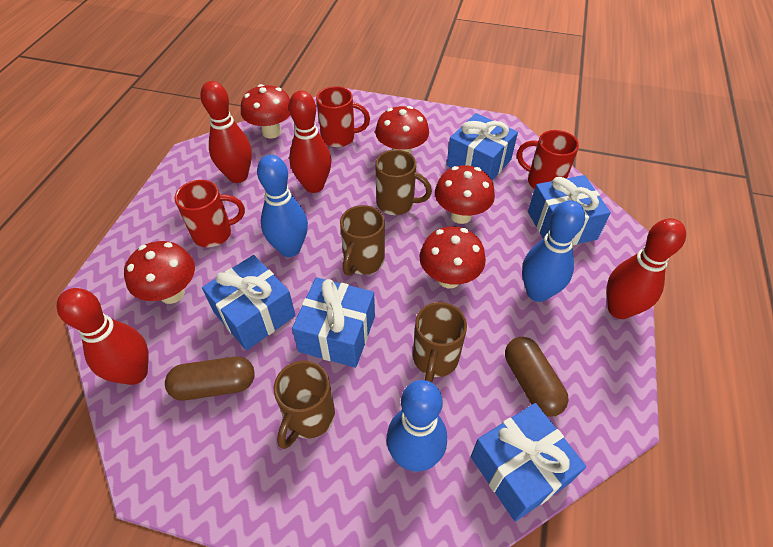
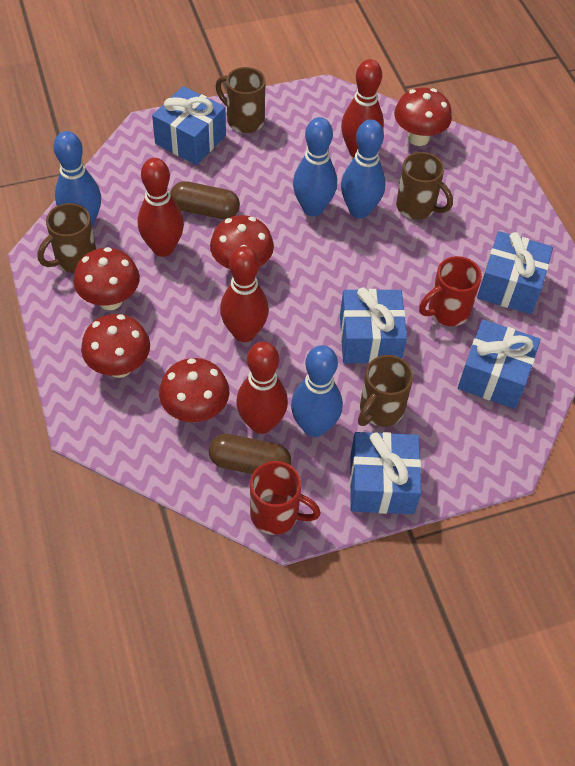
blue bowling pin: [257,155,308,257] [387,380,447,472] [522,200,585,302] = 3 -> [53,131,101,227] [291,345,342,437] [293,117,337,216] [341,120,386,219] = 4
red mug: [175,180,245,247] [316,86,370,147] [517,130,579,189] = 3 -> [250,461,321,535] [419,256,482,326] = 2

